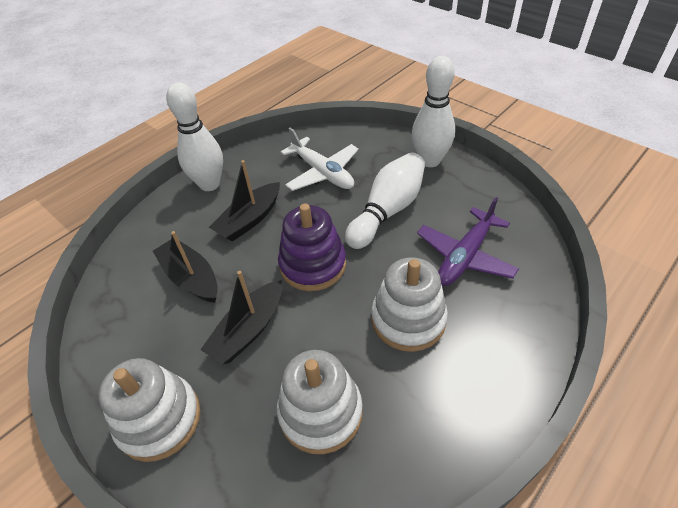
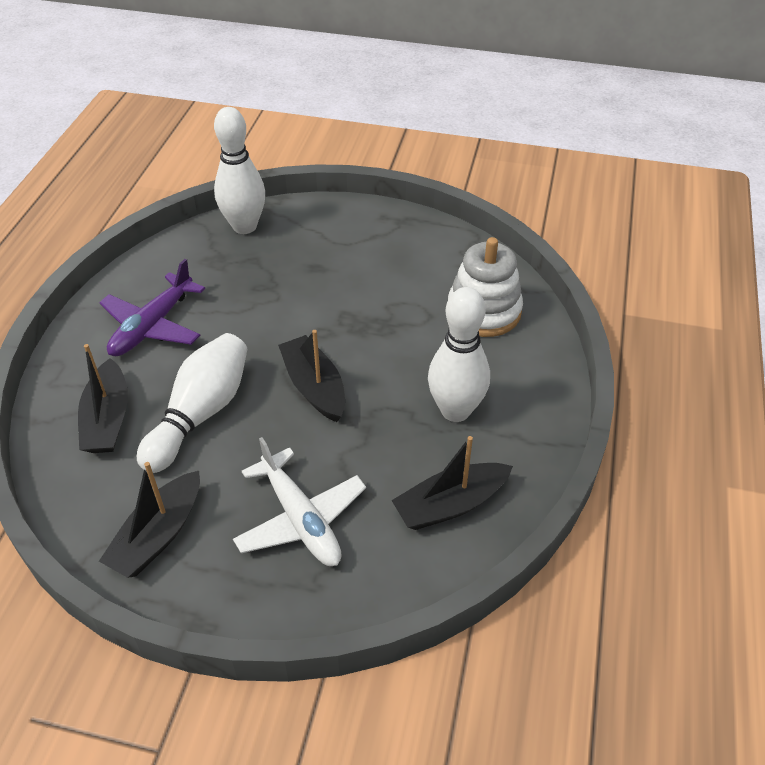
black boat: [153,231,218,303] [200,271,282,365] [209,160,280,242] = 3 -> [78,344,128,453] [99,462,200,578] [278,330,345,422] [391,436,513,530] = 4
purple stacking toy: [278,203,346,291] = 1 -> none = 0
white stacking toy: [99,358,201,462] [277,350,362,454] [371,257,448,352] = 3 -> [448,237,523,337] = 1

